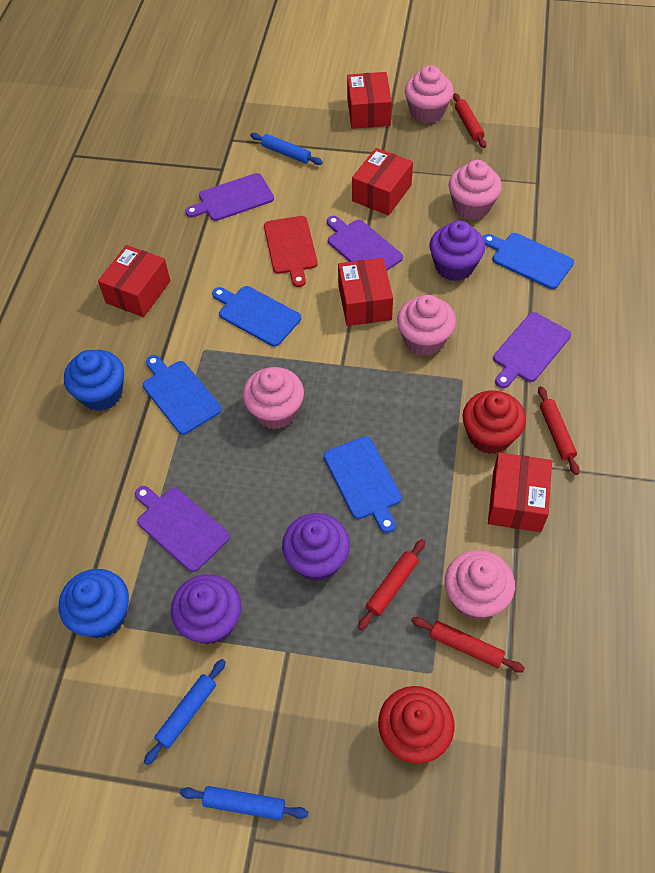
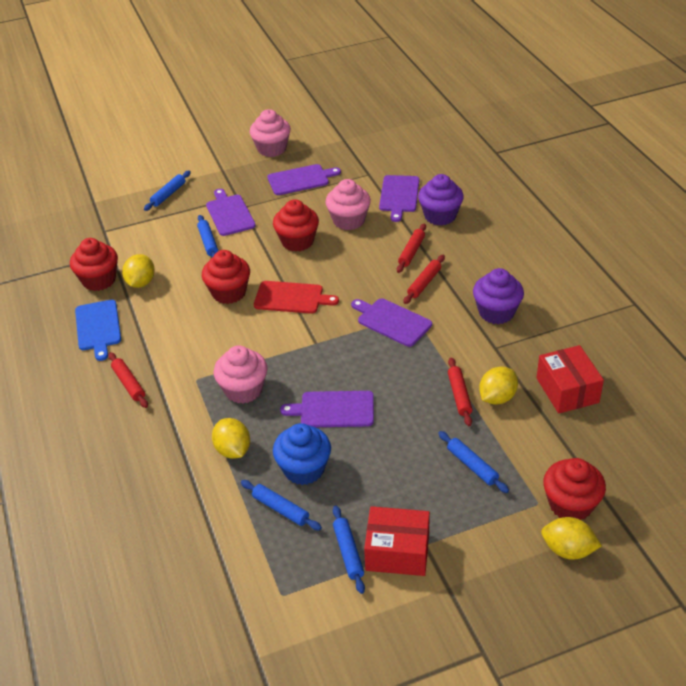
blue cupcake: [59,569,129,638] [64,350,124,411] = 2 -> [273,423,331,485] = 1
blue cutting board: [143,355,222,435] [212,286,301,347] [324,436,402,533] [483,233,574,289] = 4 -> [75,300,121,361] = 1
blue rolling pin: [144,659,226,765] [180,786,308,820] [250,133,323,165] = 3 -> [144,171,191,211] [197,215,218,258] [241,480,322,530] [333,506,365,594] [438,431,509,493] = 5
pink cupcake: [243,367,304,429] [397,295,456,356] [405,65,454,124] [445,550,515,620] [448,160,502,220] = 5 -> [214,345,268,404] [250,109,291,157] [325,179,371,230] = 3
purple cupcake: [171,574,241,644] [282,513,350,581] [430,221,485,281] = 3 -> [418,174,464,226] [473,268,524,324] = 2
purple cutting board: [135,486,230,572] [185,173,274,221] [327,216,403,271] [493,312,571,388] = 4 -> [206,189,256,236] [267,164,341,195] [280,391,374,427] [351,298,432,347] [379,175,419,222] = 5
red box: [98,245,170,317] [338,258,393,326] [347,72,392,129] [352,148,413,216] [488,452,552,532] = 5 -> [364,506,430,576] [536,345,604,414] = 2
red cupcake: [378,686,454,764] [462,390,526,454] = 2 -> [70,238,118,291] [202,250,250,304] [273,199,319,252] [543,458,606,520] = 4
yellow lemon: none = 0 -> [122,254,155,288] [212,418,250,459] [479,366,518,405] [541,517,602,560] = 4

